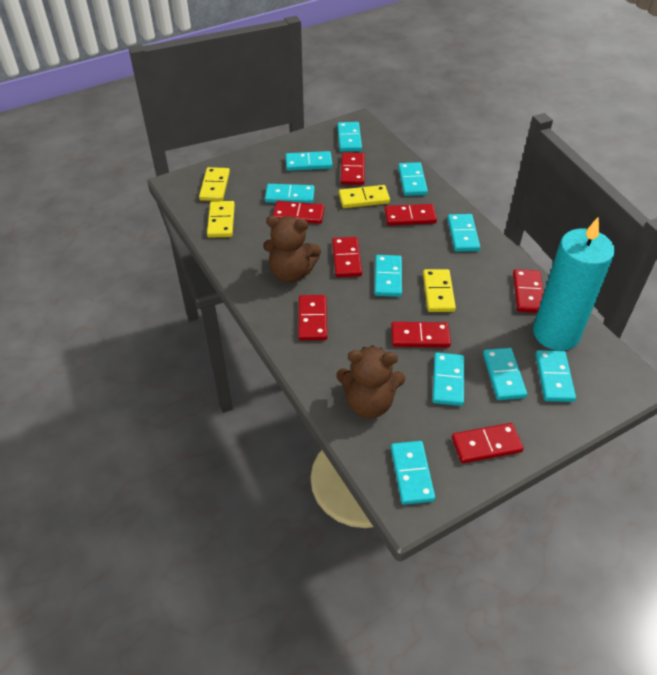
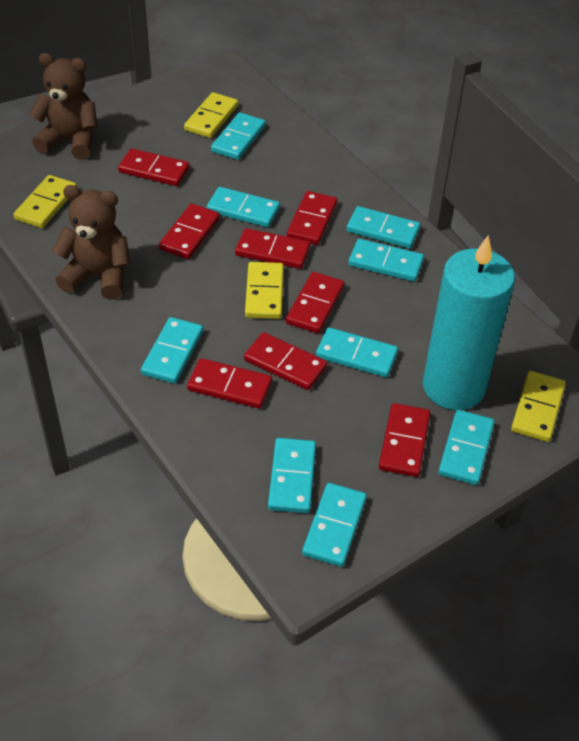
turquoise domino: [265,184,315,203] [285,151,333,171] [337,122,362,152] [374,255,402,297] [391,441,435,505] [398,162,428,196] [432,352,464,406] [447,214,480,252] [483,348,527,400] [536,350,576,402] = 10 -> [141,317,203,384] [207,187,280,227] [211,112,266,160] [268,438,316,513] [302,483,367,567] [316,327,398,377] [347,206,421,248] [348,239,424,282] [438,410,495,485] = 9

